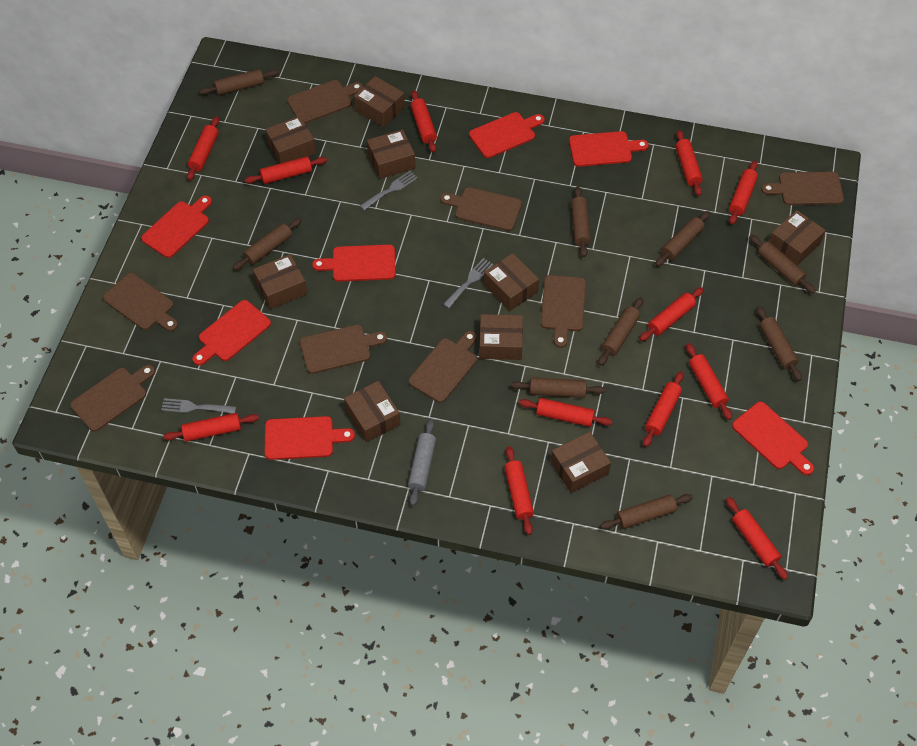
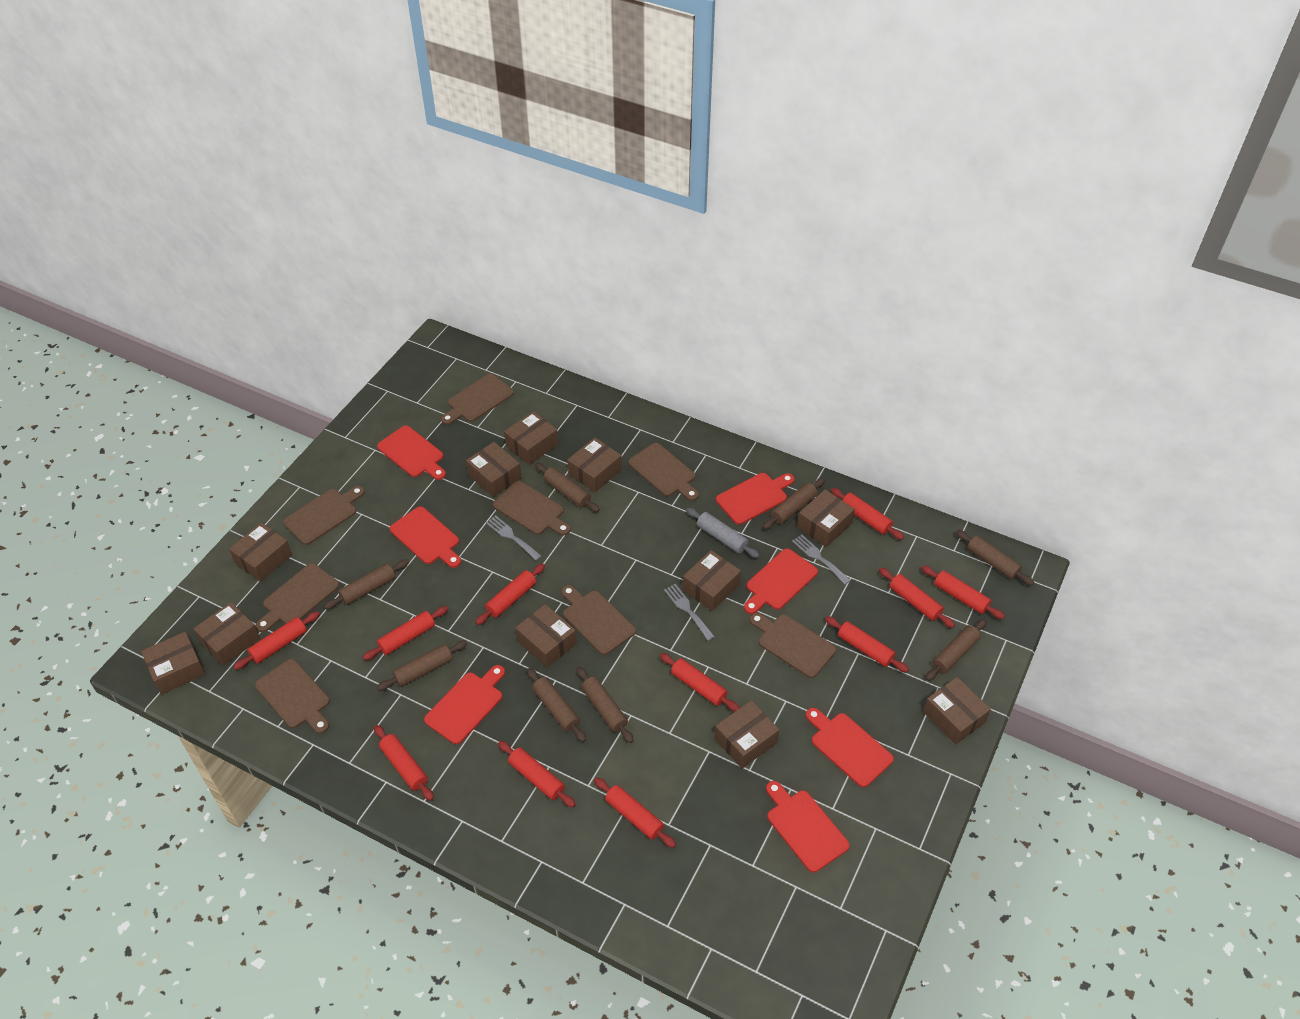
brown box: [253,254,308,309] [265,116,316,164] [344,381,401,442] [354,76,405,127] [367,129,416,179] [479,314,523,360] [484,253,539,311] [550,432,611,493] [769,210,826,265] = 9 -> [141,632,206,695] [193,602,260,666] [229,522,292,582] [466,442,521,497] [504,411,558,465] [515,604,577,668] [567,437,622,492] [683,550,741,611] [714,700,779,769] [797,489,855,547] [923,677,991,744] = 11
brown rolling pin: [200,69,278,95] [233,218,302,270] [511,377,605,398] [571,187,591,257] [598,297,643,366] [600,494,693,529] [655,211,710,266] [749,235,816,293] [757,306,802,381] = 9 -> [324,560,409,609] [377,641,467,691] [527,668,586,742] [535,463,600,512] [577,666,634,743] [763,478,825,529] [925,619,987,681] [956,530,1034,586] = 8
red rolling pin: [163,413,259,442] [187,116,219,180] [245,156,327,184] [411,90,437,152] [504,446,534,535] [519,398,612,427] [640,287,704,341] [643,371,684,447] [676,130,703,196] [686,343,732,420] [726,497,788,580] [729,161,758,225] = 12 -> [233,611,320,670] [363,606,448,660] [374,725,434,801] [475,564,545,625] [498,741,576,807] [594,777,676,848] [660,653,739,712] [825,616,909,672] [831,488,904,540] [879,568,955,628] [921,566,1005,619] = 11

